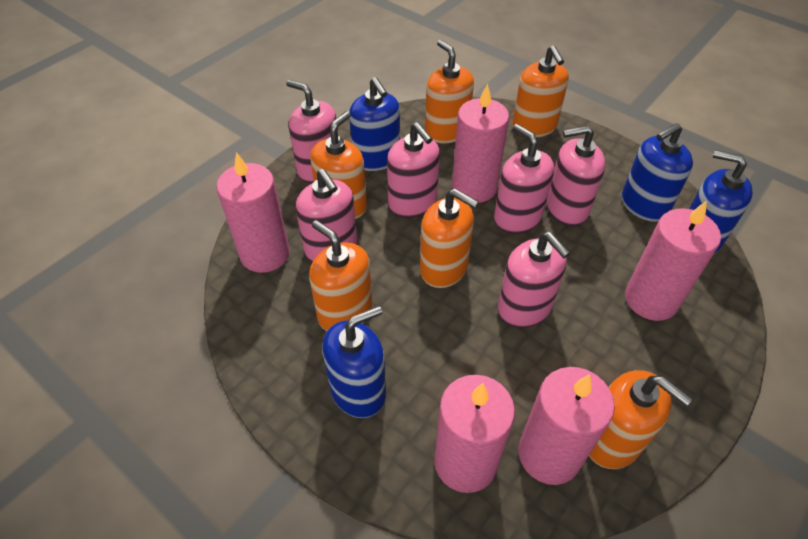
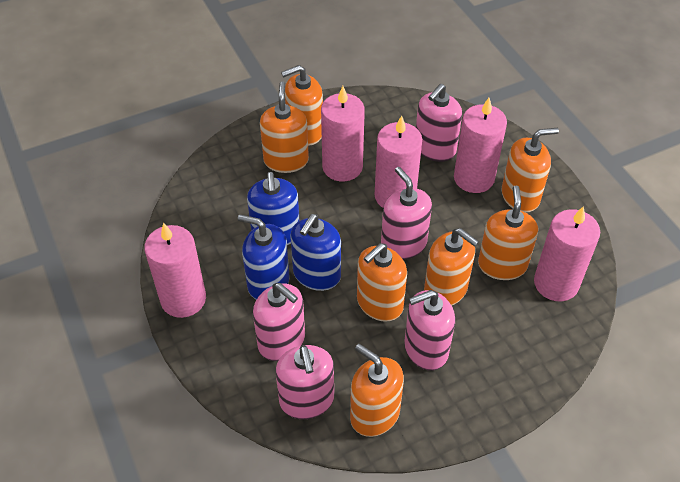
blue soap dispenser: [322,306,386,418] [349,77,400,171] [622,123,693,222] [689,150,753,254] = 4 -> [238,214,290,300] [247,172,300,245] [290,214,341,291] = 3
orange soap dispenser: [309,220,373,331] [310,111,367,219] [420,188,479,288] [425,40,474,143] [512,45,569,137] [589,370,692,469] = 6 -> [260,81,309,173] [281,65,323,146] [350,344,404,437] [357,243,407,322] [424,228,479,305] [478,185,538,280] [502,128,559,213] = 7
pink soap dispenser: [286,80,338,184] [296,169,357,262] [387,122,440,218] [494,124,554,234] [498,232,570,328] [546,125,606,226] = 6 -> [253,283,305,361] [275,345,334,419] [381,167,432,260] [404,290,455,371] [416,84,462,162] = 5

